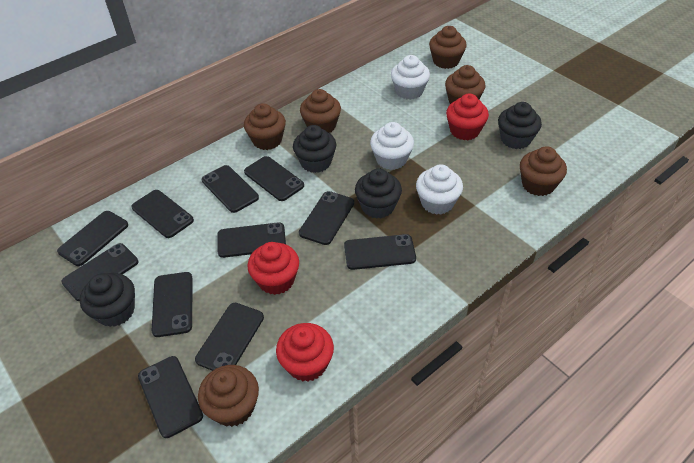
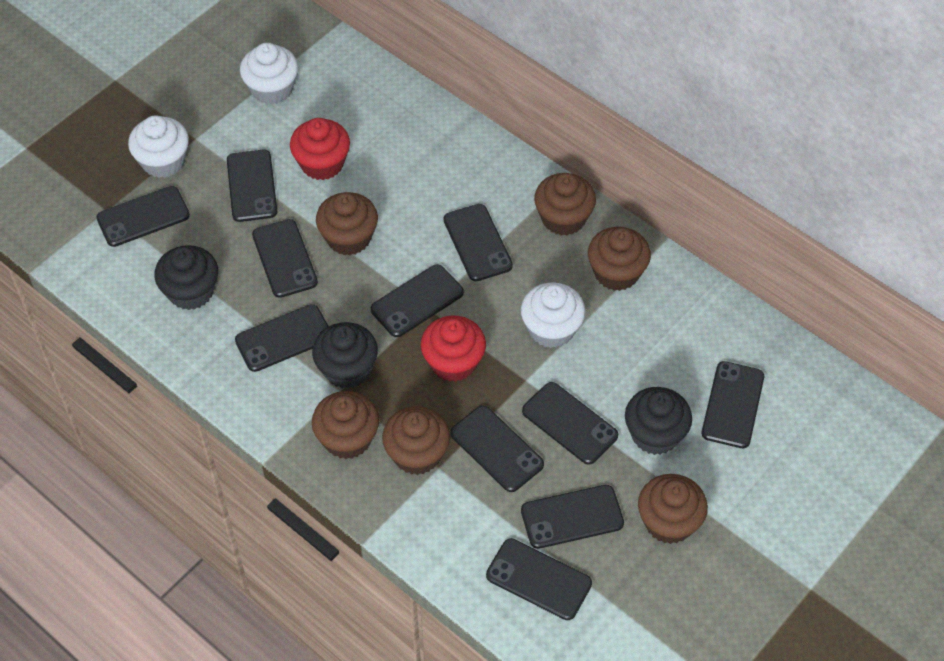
black cupcake: [80,273,135,327] [293,125,336,173] [355,168,402,219] [498,102,542,149] = 4 -> [154,245,218,310] [312,322,378,389] [625,387,692,455] = 3
red cupcake: [247,242,299,295] [276,323,334,382] [446,93,489,140] = 3 -> [290,118,350,180] [421,316,486,382] = 2

